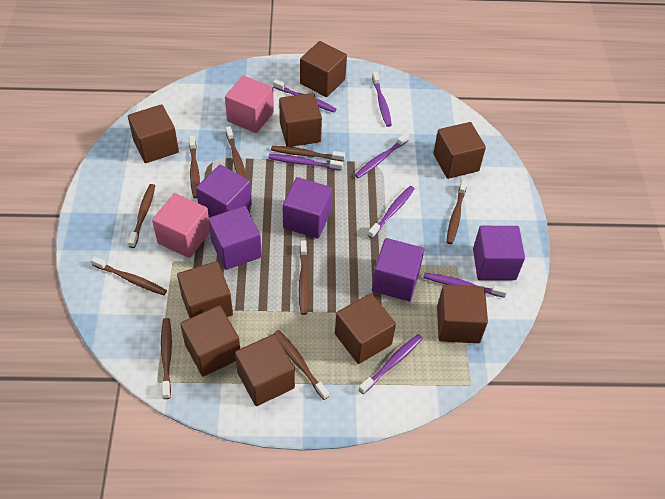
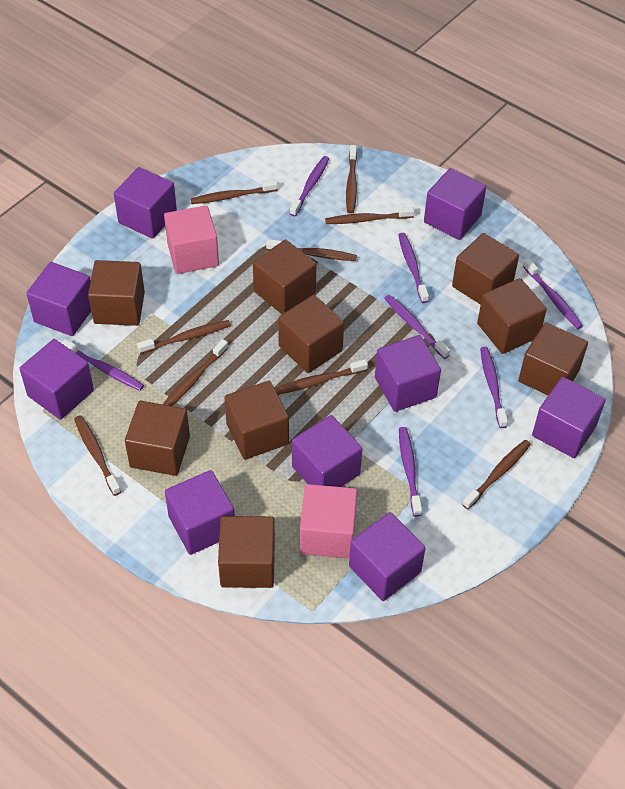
purple cube: [196,165,252,217] [208,206,262,270] [283,177,332,239] [372,238,424,301] [473,226,525,280] = 5 -> [19,339,94,420] [26,262,91,336] [114,167,177,239] [165,470,235,555] [292,415,362,487] [349,512,426,601] [375,335,441,412] [424,168,486,240] [532,377,606,458] = 9

